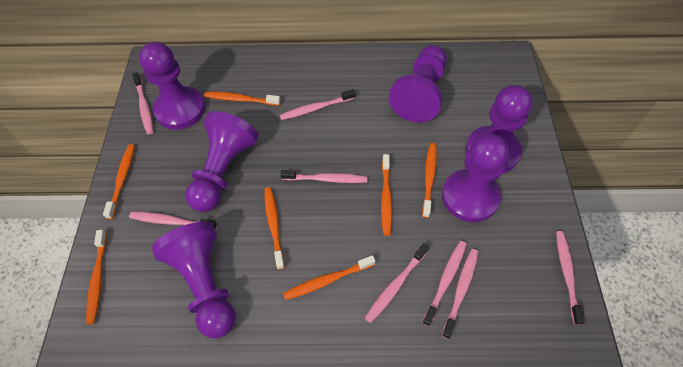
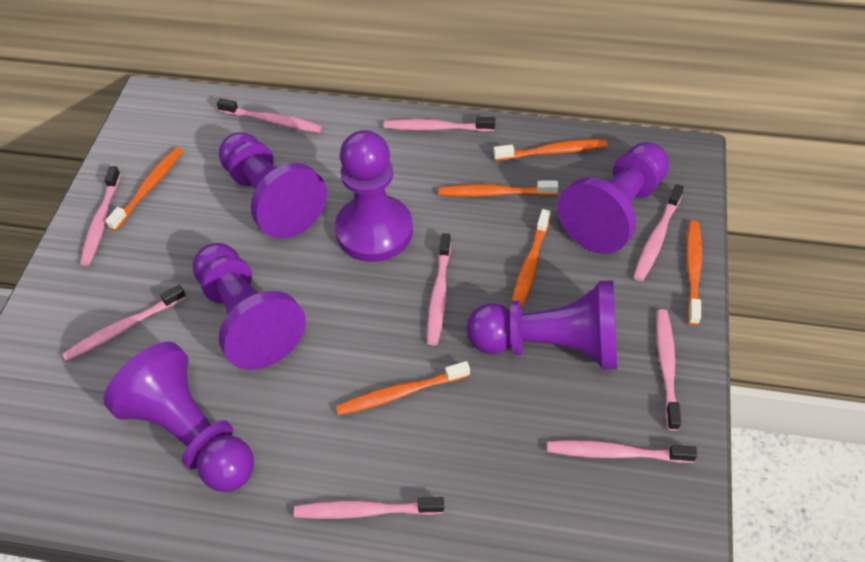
orange toothbrush: [86,230,107,325] [103,144,135,219] [204,92,280,106] [264,187,285,270] [283,255,375,300] [381,154,392,236] [422,143,437,218] = 7 -> [105,147,183,231] [336,361,470,415] [439,181,558,197] [493,139,607,161] [510,209,551,310] [686,221,702,325] = 6
pink toothbrush: [129,212,217,230] [132,72,154,134] [280,89,355,120] [280,170,367,183] [365,243,429,323] [422,241,467,327] [442,249,479,339] [556,231,585,325] = 8 -> [62,285,186,362] [80,166,121,266] [217,98,322,133] [294,497,444,519] [384,117,495,132] [427,233,451,345] [547,440,697,463] [634,184,684,281] [656,309,681,431] = 9

